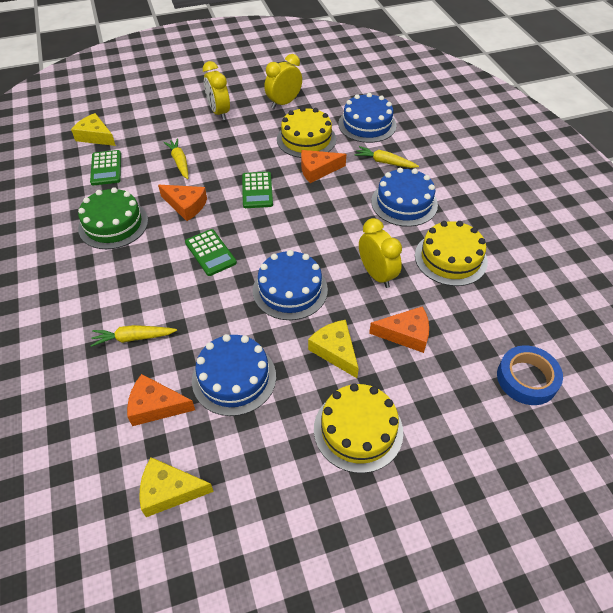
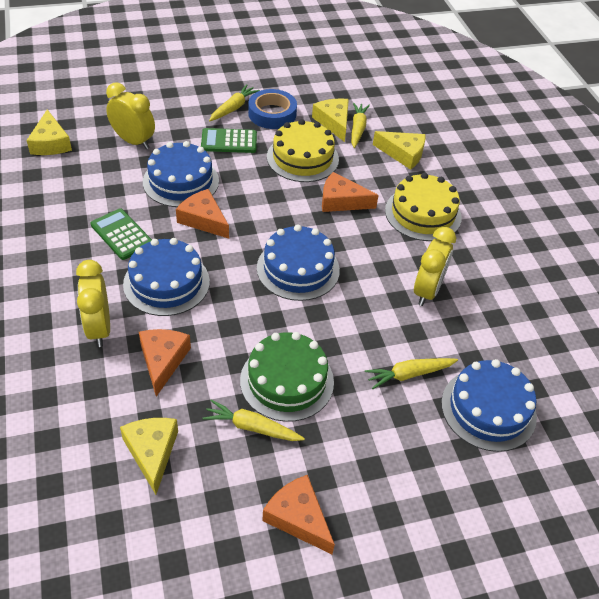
green calculator: [90,150,121,186] [185,229,237,276] [242,172,273,208] = 3 -> [91,208,152,260] [201,128,257,153] = 2
yellow cake: [277,107,336,158] [314,383,403,473] [415,221,488,286] = 3 -> [267,119,339,182] [385,173,462,241] = 2
yellow carrot: [90,325,177,347] [163,138,188,179] [354,146,419,168] = 3 -> [202,399,305,441] [209,84,260,121] [351,103,370,148] [365,358,458,389] = 4
yellow cheese: [71,113,116,146] [139,457,214,517] [308,320,359,378] = 3 -> [26,109,72,155] [120,418,178,495] [312,99,349,142] [373,131,426,170] = 4

